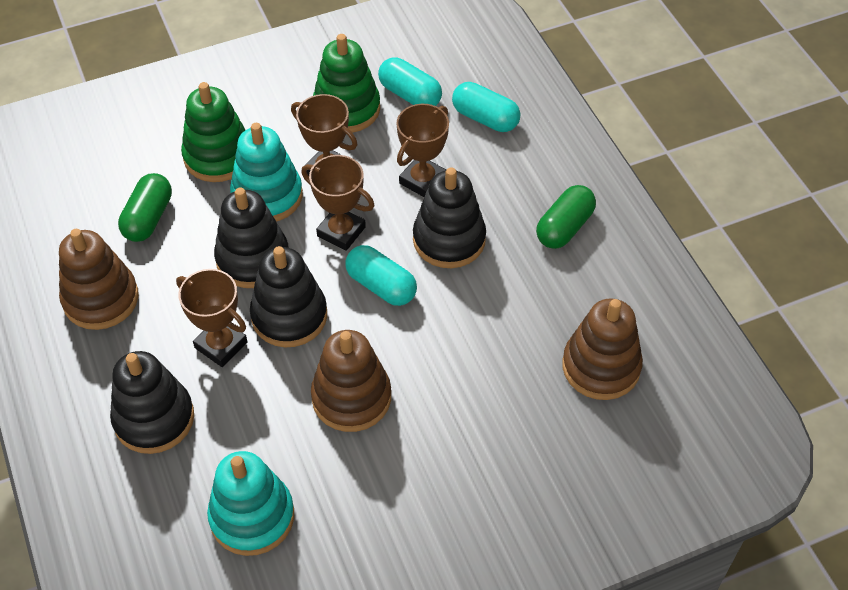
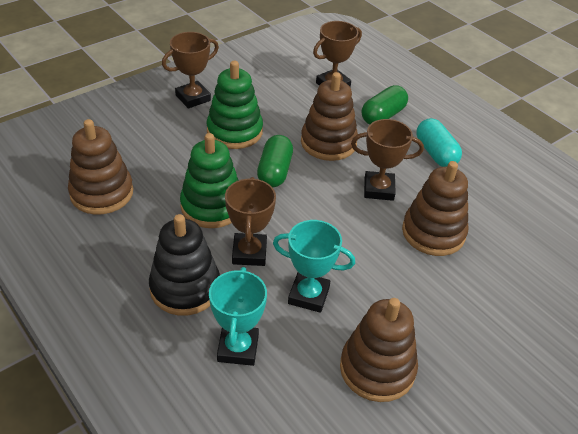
black stacking toy: [110,351,194,454] [214,187,288,288] [250,246,327,348] [413,168,486,268] = 4 -> [149,214,220,315] = 1
brown stacking toy: [59,229,139,330] [311,330,391,432] [562,298,643,400] = 3 -> [68,119,133,215] [301,72,358,161] [340,298,418,402] [402,161,468,256] = 4
turquoise capsule: [345,245,417,306] [378,57,442,106] [452,82,520,132] = 3 -> [417,118,462,167] = 1
turquoise stacking toy: [207,451,294,556] [230,123,303,222] = 2 -> none = 0
turquoise trophy: none = 0 -> [209,267,267,366] [273,220,355,313] = 2

